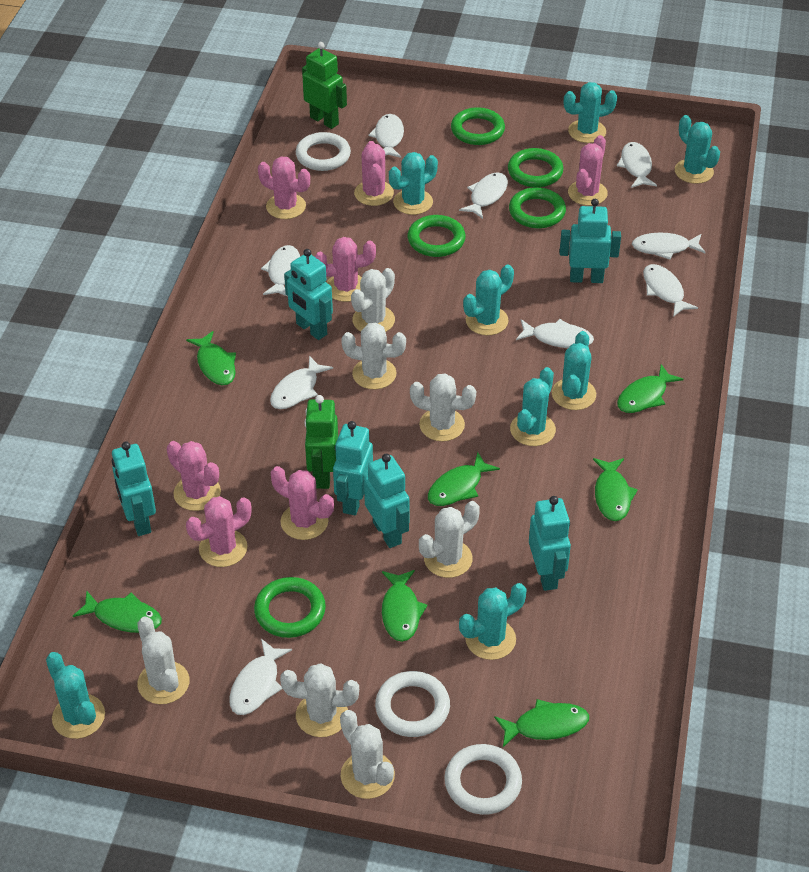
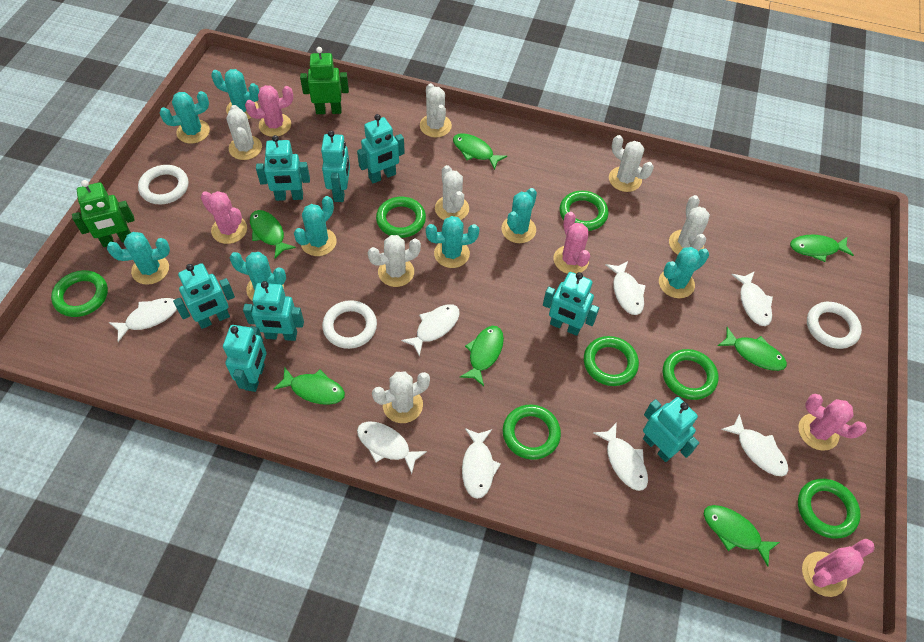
green ring: [254,577,326,638] [408,215,466,257] [451,107,505,145] [508,148,563,187] [509,187,566,228] = 5 -> [51,270,108,317] [376,197,426,238] [503,404,561,460] [560,191,608,231] [584,336,639,386] [663,349,718,400] [798,479,861,538] = 7
pink cactus: [167,441,221,511] [186,496,252,567] [258,157,310,219] [271,466,334,540] [314,237,376,302] [354,141,394,206] [568,135,608,206] = 7 -> [201,191,247,244] [245,85,293,137] [553,212,590,274] [798,394,867,451] [802,539,875,597] = 5
turquoise robot: [112,442,156,536] [284,249,333,340] [333,421,373,515] [364,454,410,548] [529,496,571,591] [560,199,621,283] = 6 -> [173,263,235,329] [223,325,267,392] [243,281,304,341] [256,135,310,201] [321,130,350,202] [357,114,405,183] [543,272,599,336] [643,397,699,462] = 8
white fish: [229,639,292,715] [261,245,300,296] [270,356,333,409] [368,114,404,158] [459,173,508,219] [516,319,594,348] [617,142,657,188] [632,233,706,260] [643,264,698,317] = 9 -> [109,298,177,342] [357,421,427,474] [401,304,460,357] [462,428,501,499] [593,422,648,491] [605,261,646,315] [721,414,788,476] [731,271,773,326] = 8

